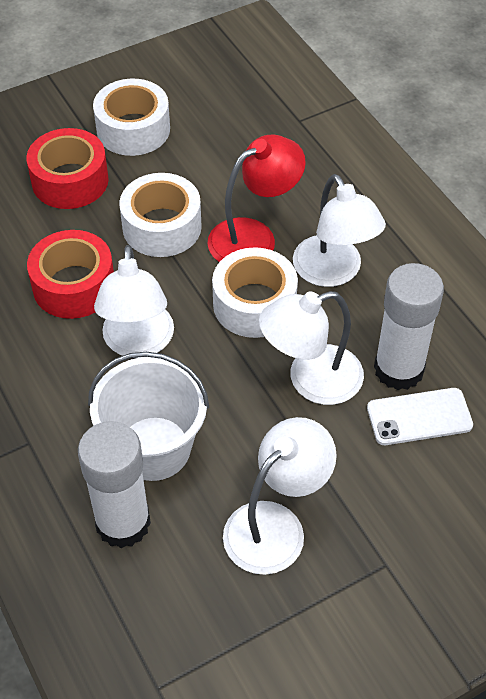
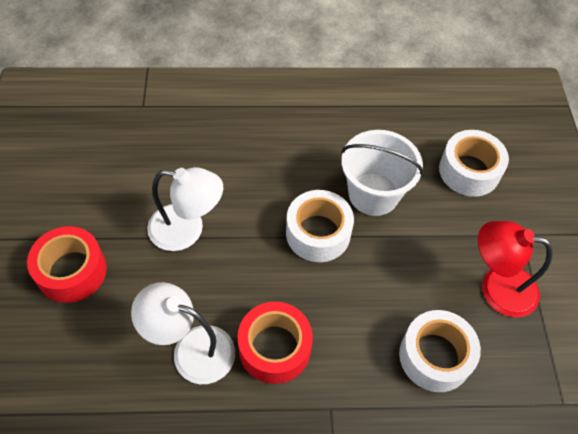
white glue stick: [78,421,151,548] [374,263,444,390] = 2 -> none = 0
white lamp: [94,245,174,358] [223,417,337,575] [259,291,364,405] [293,174,386,287] = 4 -> [131,282,235,384] [147,167,223,251] = 2
white phone: [367,388,473,445] = 1 -> none = 0

